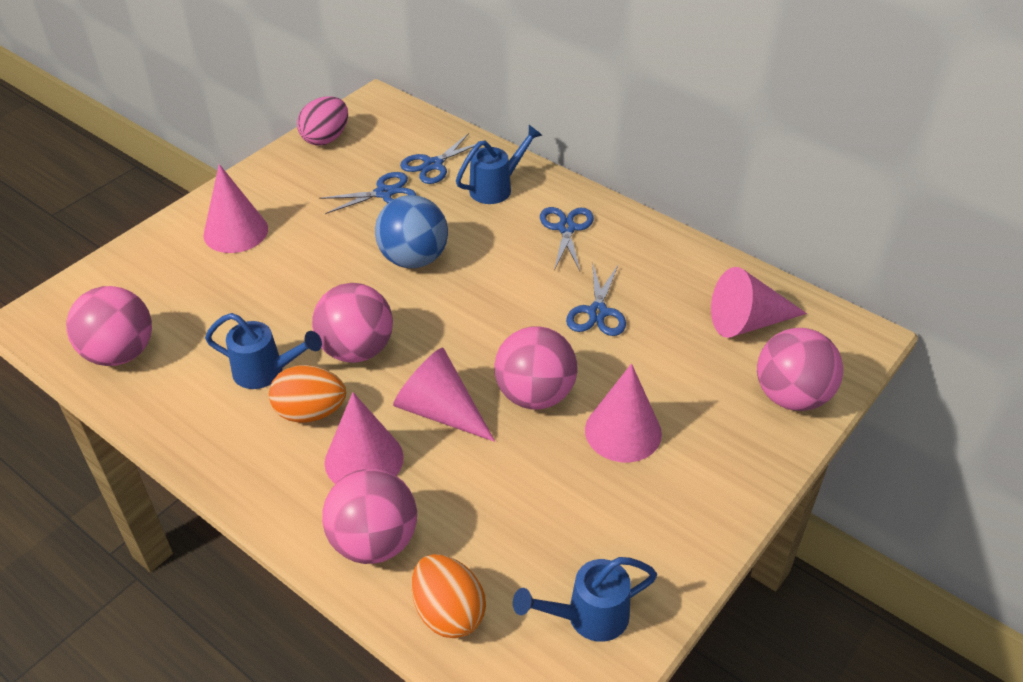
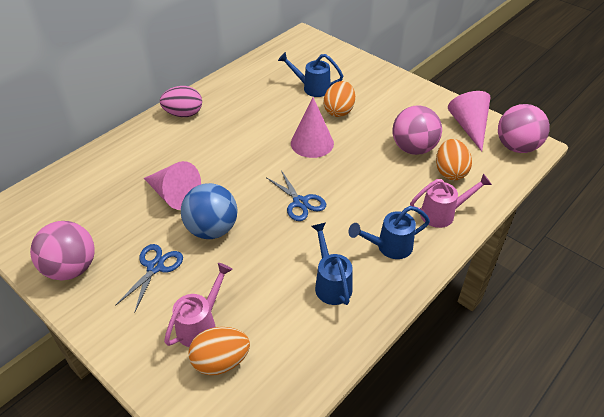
blue scissors: [319,172,417,214] [400,133,476,184] [540,207,594,271] [566,265,626,336] = 4 -> [115,244,183,313] [266,170,326,221] = 2
orange egg: [269,365,346,423] [412,554,486,638] = 2 -> [188,327,250,375] [324,81,355,117] [436,139,472,180] = 3
pink ball: [66,286,152,366] [312,283,393,363] [322,469,417,564] [495,326,577,409] [757,328,843,411] = 5 -> [30,221,95,281] [392,105,442,155] [498,104,550,153] = 3
pink cone: [204,164,268,253] [325,392,404,484] [393,348,495,442] [585,364,662,462] [711,267,807,338] = 5 -> [144,161,201,210] [291,97,334,158] [448,91,491,151] = 3
pink watering can: none = 0 -> [164,263,233,347] [410,174,492,228] = 2

